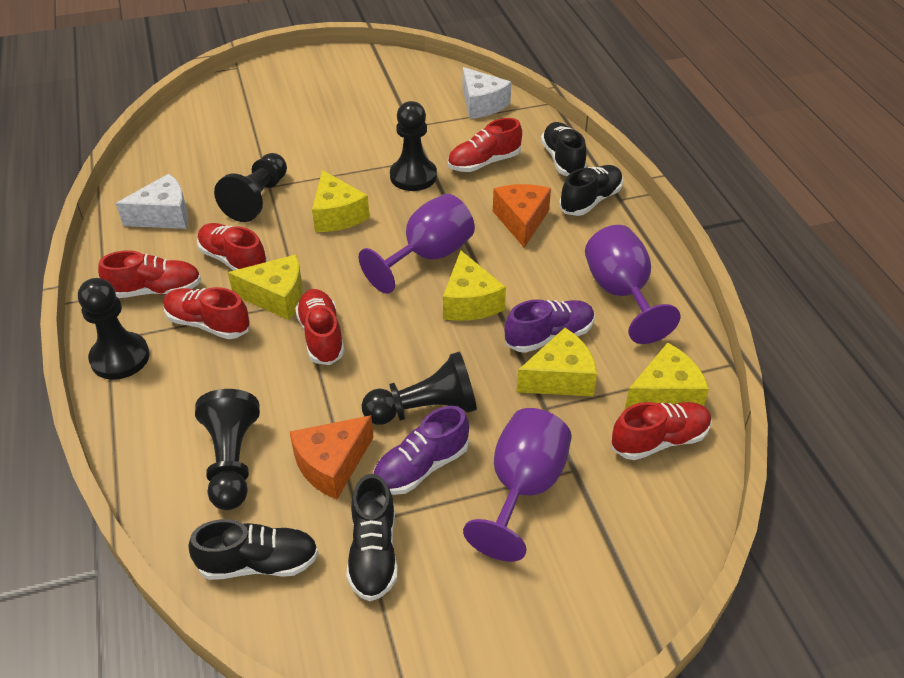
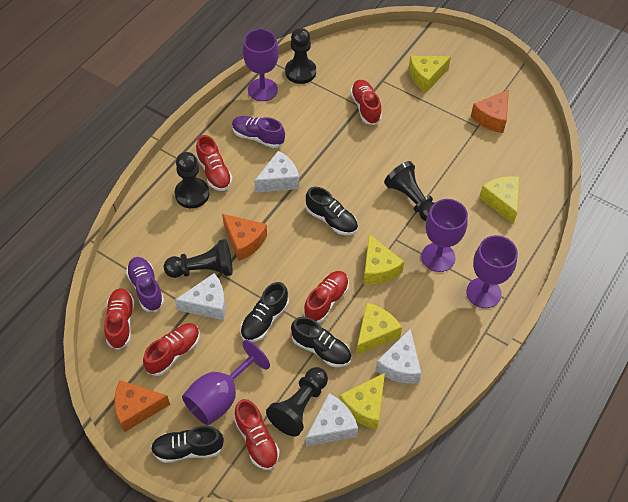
orange cheese: [290,415,374,500] [493,184,551,248] = 2 -> [115,380,170,432] [222,214,267,261] [471,90,509,133] = 3
purple goblet: [359,194,475,294] [463,408,572,562] [585,225,680,344] = 3 -> [182,340,270,425] [243,29,279,101] [421,199,468,272] [466,235,518,308] = 4
white cheese: [116,174,188,229] [463,67,512,119] = 2 -> [175,273,225,320] [254,151,299,193] [306,393,358,446] [376,328,421,384] = 4

